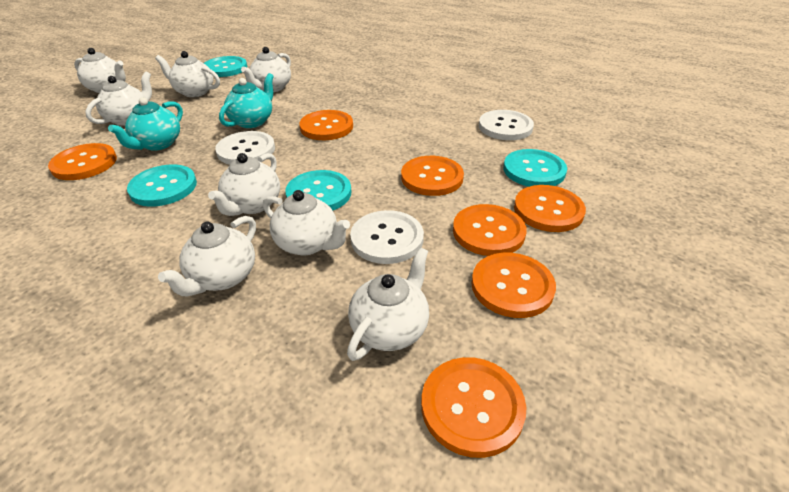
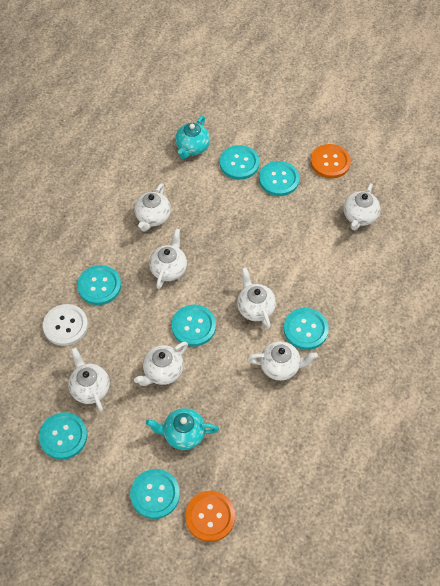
orange button: [48,143,117,180] [299,110,353,140] [401,156,464,196] [421,357,526,458] [453,204,527,256] [471,253,556,318] [514,185,586,232] = 7 -> [185,491,235,542] [311,144,351,178] = 2
turquoise button: [127,165,197,207] [204,56,248,77] [285,170,351,210] [503,149,567,187] = 4 -> [39,412,87,460] [77,265,121,305] [130,469,180,519] [171,305,216,347] [220,145,259,180] [259,161,299,196] [284,308,329,350] = 7
white button: [215,131,275,164] [350,210,424,264] [479,110,534,140] = 3 -> [43,304,88,346] = 1
white teapot: [74,48,126,93] [85,72,152,126] [155,51,220,97] [158,216,256,296] [208,153,280,216] [241,47,291,92] [263,190,350,255] [347,248,429,361] = 8 -> [68,347,110,412] [134,183,171,232] [134,342,188,386] [149,228,187,289] [237,267,276,329] [247,341,318,381] [344,183,380,230] = 7

